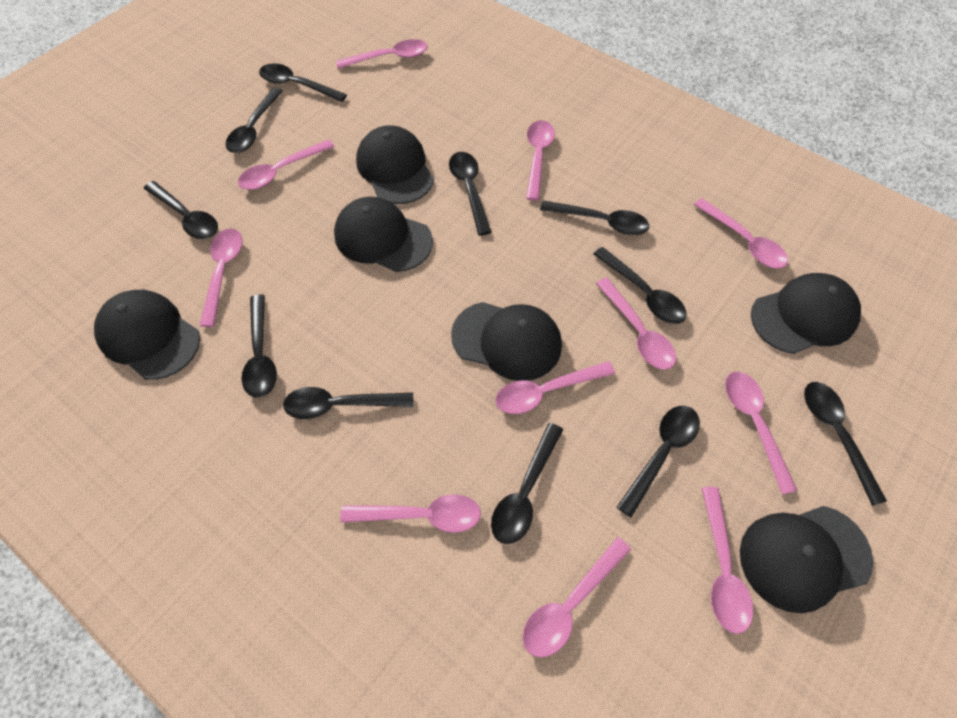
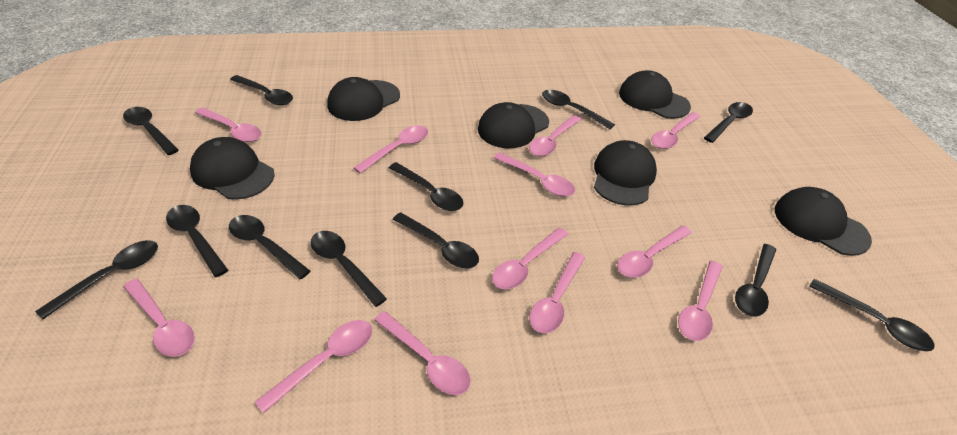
black spoon: [144,181,218,239] [225,88,283,153] [241,295,277,398] [259,63,347,102] [283,387,413,419] [449,152,491,236] [491,423,563,544] [540,200,649,235] [594,247,687,324] [616,406,700,517] [804,382,887,506] = 11 -> [35,240,158,320] [123,107,178,155] [166,205,228,277] [229,215,310,279] [230,75,293,105] [311,231,387,307] [389,162,463,211] [393,212,479,268] [542,90,615,129] [704,102,753,143] [735,244,776,316] [809,279,934,351] = 12
pink spoon: [200,228,243,327] [238,139,335,190] [336,39,427,69] [340,494,481,533] [495,361,615,414] [522,537,631,657] [526,120,555,201] [596,278,676,370] [694,198,788,268] [702,487,753,634] [725,372,798,495] = 11 -> [123,279,195,357] [195,107,262,142] [255,320,372,413] [353,125,428,173] [374,311,471,395] [492,227,568,289] [494,152,575,197] [529,115,582,156] [529,252,585,333] [617,226,692,277] [651,112,700,149] [678,261,723,341] = 12

